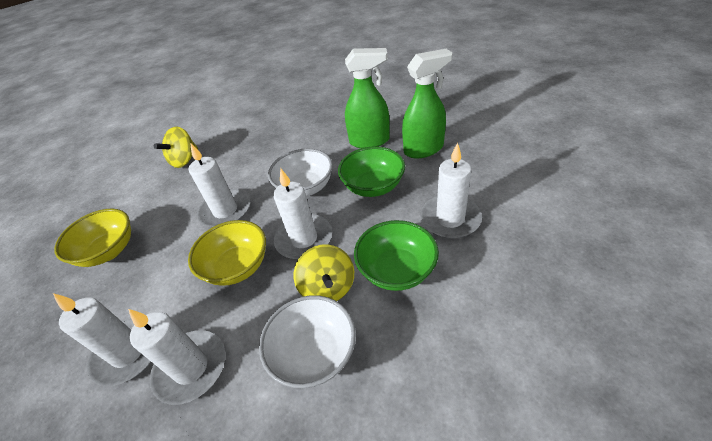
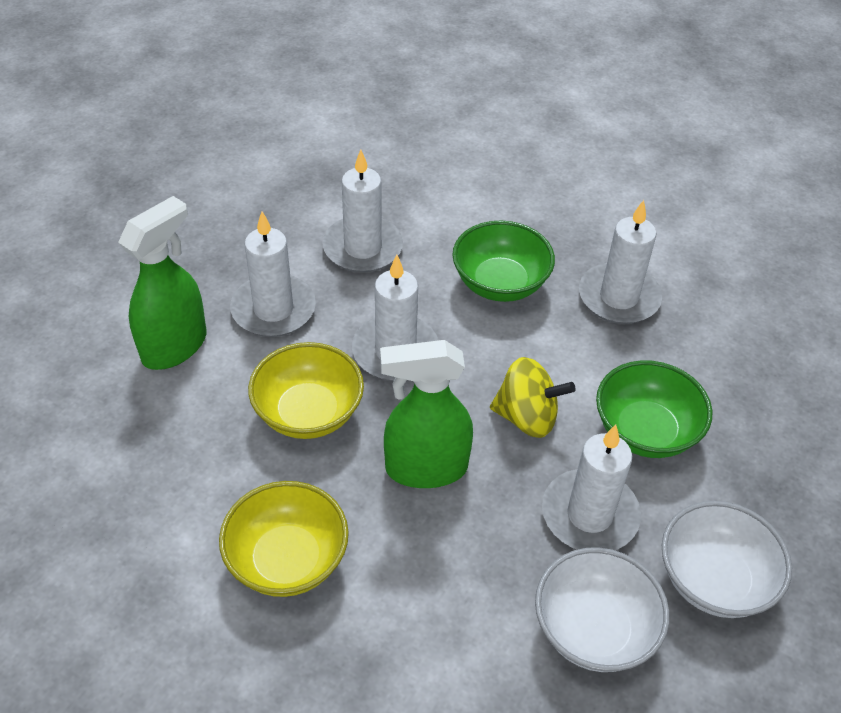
yellow spinning top: [154,126,198,168] [294,245,354,301] = 2 -> [490,357,576,438] = 1

